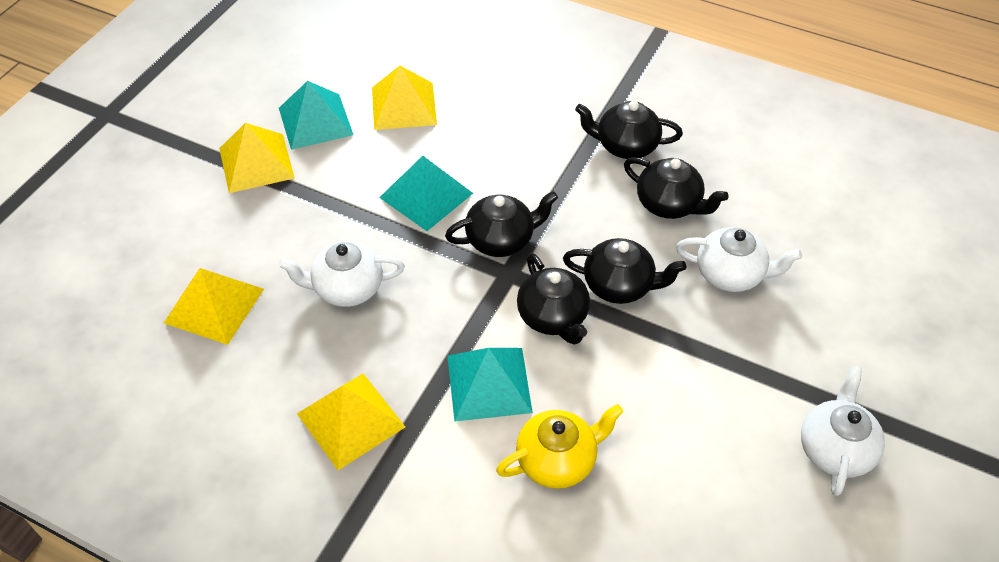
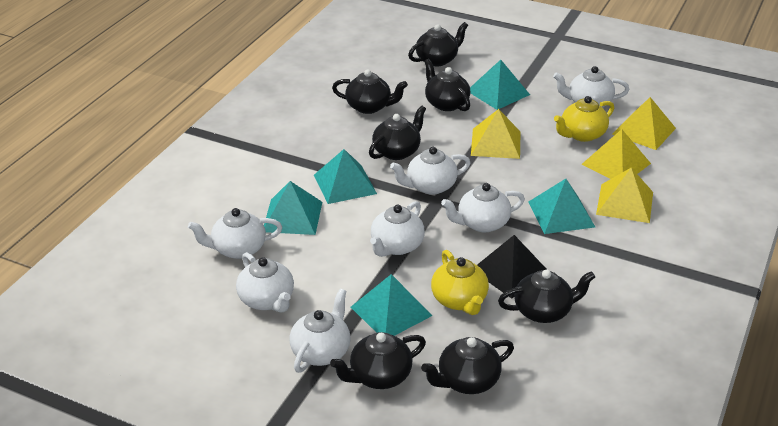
black pyramid: none = 0 -> [477,235,547,299] = 1
black teapot: [445,191,558,257] [517,253,590,345] [563,238,686,304] [575,101,683,159] [624,157,729,219] = 5 -> [330,332,426,389] [332,69,408,114] [369,106,426,160] [408,22,468,66] [421,337,514,394] [424,59,470,111] [498,270,595,323] = 7
turquoise pyramid: [279,81,353,150] [379,156,473,231] [447,348,533,422] = 3 -> [264,181,322,235] [314,149,377,204] [351,274,432,336] [470,60,530,110] [528,179,595,234] = 5
white teapot: [279,241,405,307] [676,227,802,292] [801,365,885,496] = 3 -> [188,208,282,259] [236,252,294,313] [289,289,351,373] [370,201,425,257] [390,147,471,195] [441,183,525,232] [553,66,629,107] = 7
yellow teapot: [496,404,623,489] = 1 -> [431,250,489,315] [554,96,614,142] = 2

